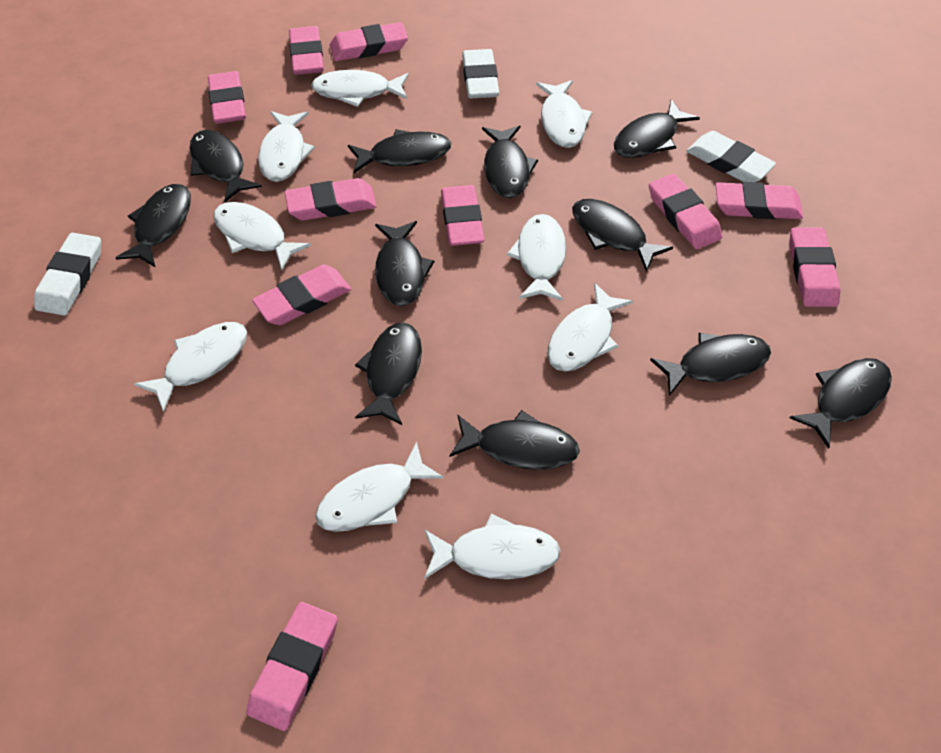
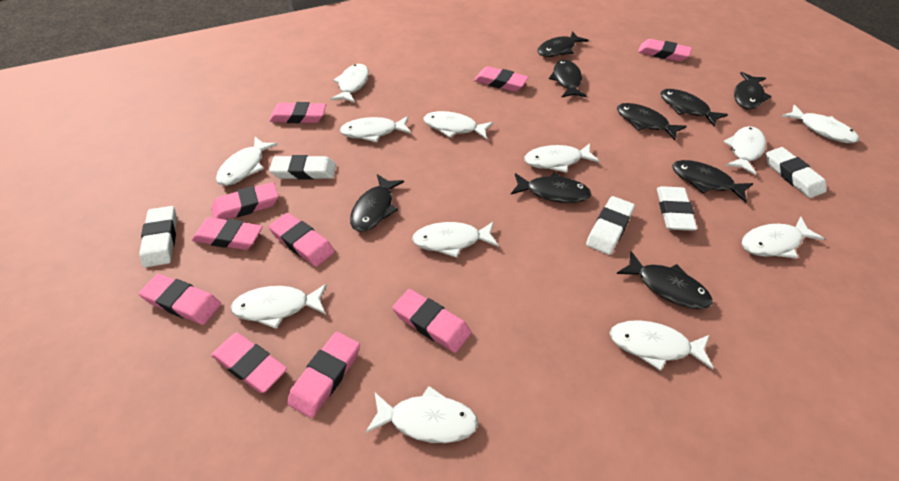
black fish: [115,184,191,268] [190,130,262,202] [348,129,451,173] [355,323,422,425] [375,221,434,306] [449,410,580,470] [482,125,538,198] [572,199,673,272] [614,99,700,158] [650,333,771,396] [790,358,892,449] = 11 -> [350,174,404,232] [511,173,591,203] [537,31,589,57] [549,60,587,98] [616,251,712,309] [617,103,687,140] [660,89,728,127] [672,160,754,202] [734,72,772,109] = 9
white eraser: [34,233,101,315] [462,49,499,98] [687,131,776,182] = 3 -> [139,206,177,268] [269,155,336,180] [586,196,635,255] [657,186,697,231] [766,147,827,198] = 5
white fish: [134,322,247,412] [214,202,311,270] [258,111,315,182] [311,70,409,107] [315,441,444,532] [424,514,561,579] [507,214,566,301] [536,80,593,148] [548,283,633,372] = 9 -> [216,137,278,186] [231,284,327,329] [330,64,369,103] [340,116,411,142] [366,386,478,443] [412,221,499,258] [423,111,493,140] [524,143,600,173] [610,320,714,371] [723,126,766,175] [742,217,825,259] [781,105,859,143] = 12

